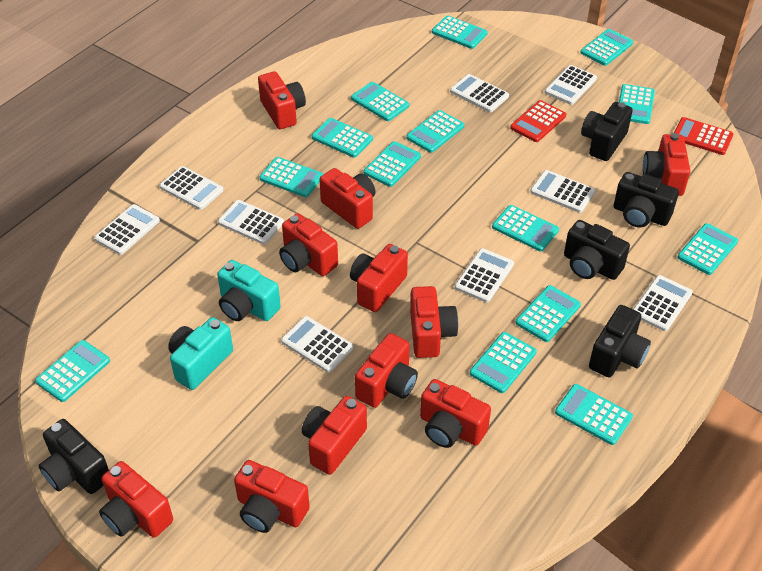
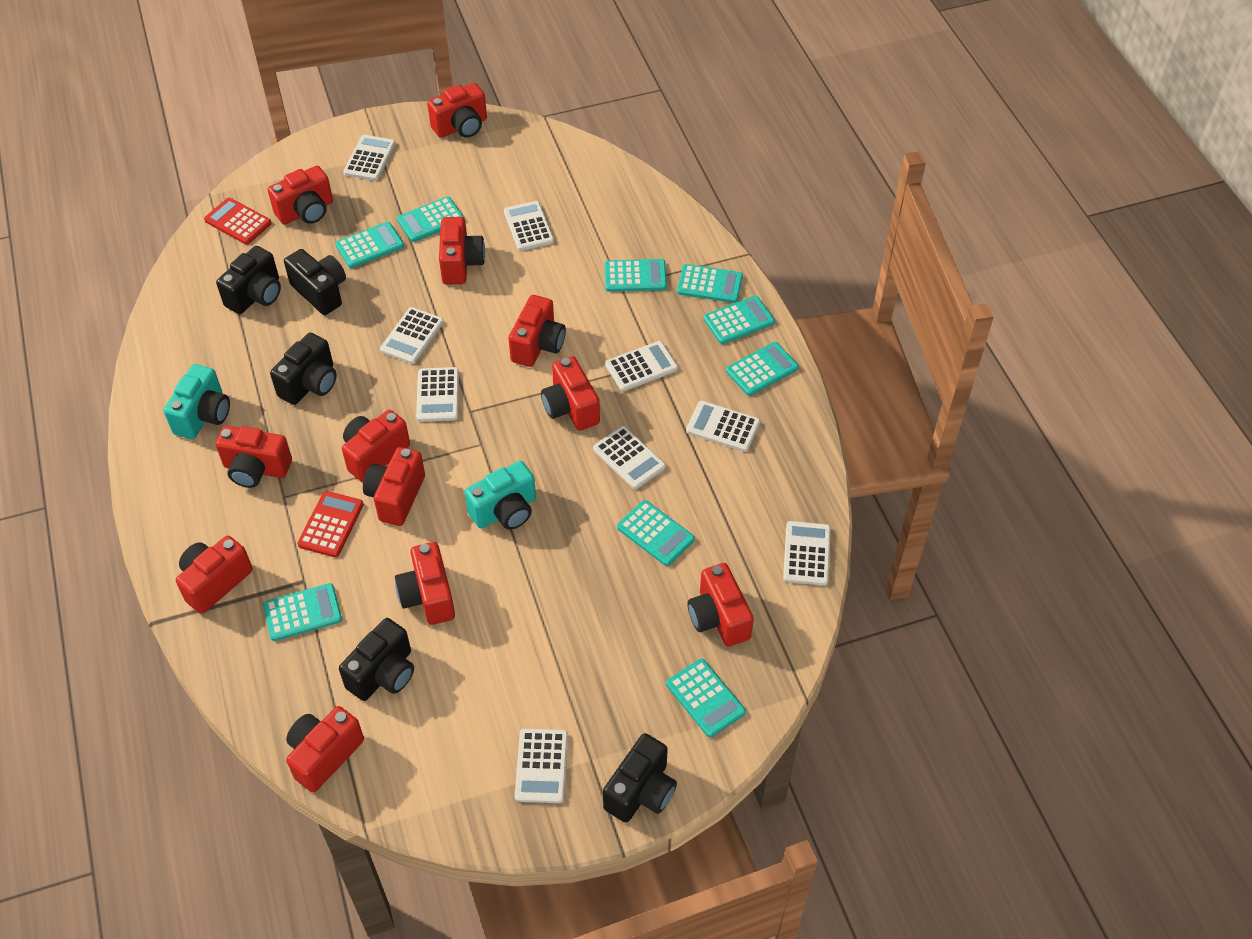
red camera: [99,461,173,538] [234,460,310,533] [258,71,306,129] [279,213,338,276] [302,396,367,475] [319,168,376,229] [350,244,408,312] [355,333,418,408] [410,286,458,358] [420,379,491,448] [643,133,690,196] = 11 -> [176,535,253,614] [216,426,292,488] [268,166,333,224] [286,706,364,793] [342,410,410,482] [363,447,425,526] [395,542,455,625] [427,83,487,138] [439,217,485,285] [508,295,566,367] [541,356,600,431] [687,563,754,647] = 12
turquoise calculator: [35,340,110,402] [259,157,323,197] [312,118,373,158] [351,82,409,121] [363,141,421,187] [406,110,464,153] [432,16,488,49] [470,332,537,393] [492,205,559,251] [516,285,581,342] [555,384,633,445] [581,29,633,66] [619,84,655,124] [678,223,738,275] = 14 -> [263,583,342,641] [335,222,404,268] [397,197,464,242] [605,259,667,292] [617,500,695,566] [666,659,746,737] [677,264,743,303] [703,296,775,344] [726,342,799,396] = 9

